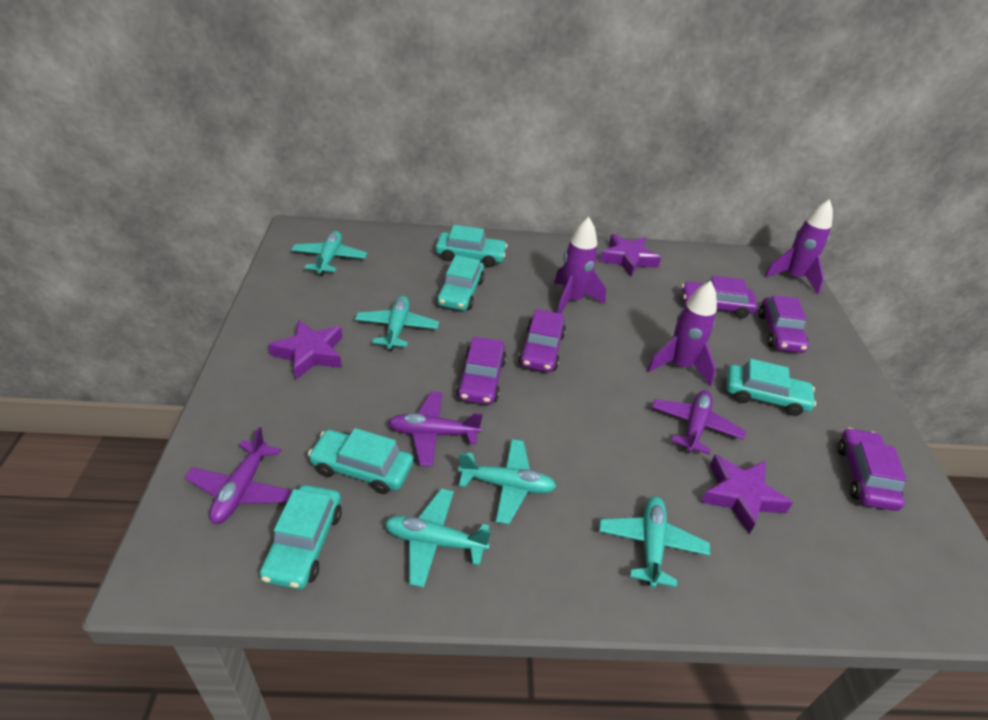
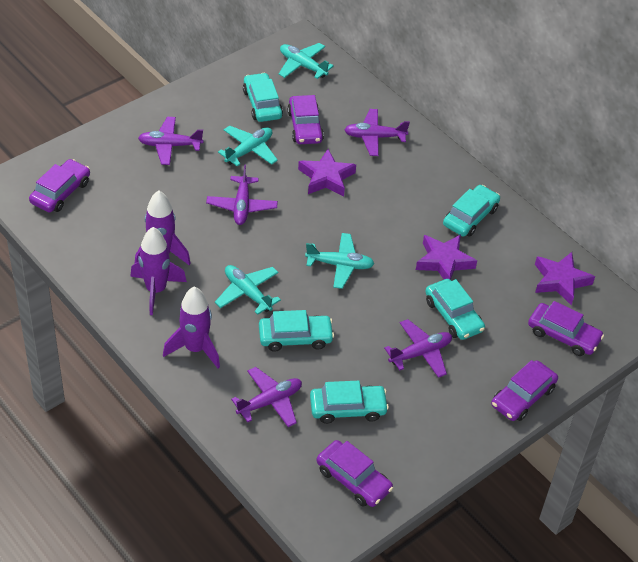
purple plane: [184,427,292,524] [388,391,483,467] [652,390,746,455] = 3 -> [138,117,203,165] [206,165,278,225] [231,367,302,427] [344,109,410,156] [384,319,452,378] = 5
turquoise plane: [291,231,367,276] [355,296,439,351] [385,488,491,588] [458,439,557,524] [599,496,710,588] = 5 -> [215,265,281,315] [218,125,278,166] [279,43,334,79] [305,233,374,289] = 4

